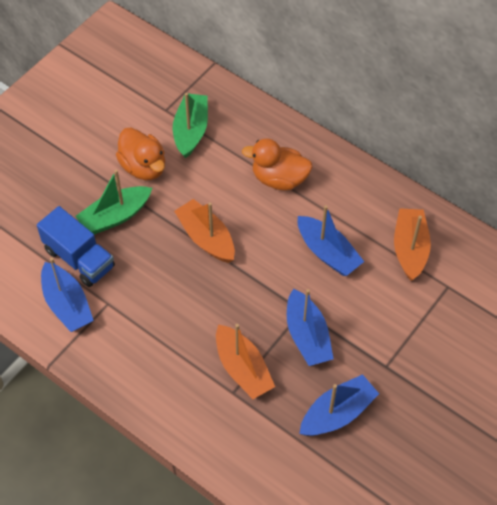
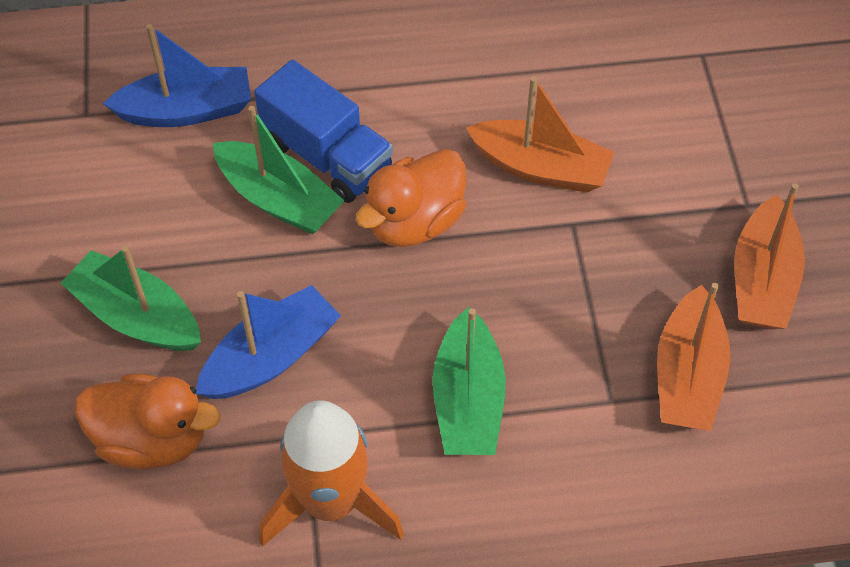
blue boat: [41,257,94,332] [287,289,333,366] [298,205,364,276] [299,374,379,436] = 4 -> [103,24,251,127] [196,285,341,399] = 2
green boat: [76,169,152,235] [173,93,208,159] = 2 -> [61,246,201,351] [213,106,344,234] [432,307,506,455] = 3
orange rocket: none = 0 -> [259,400,404,547] = 1

